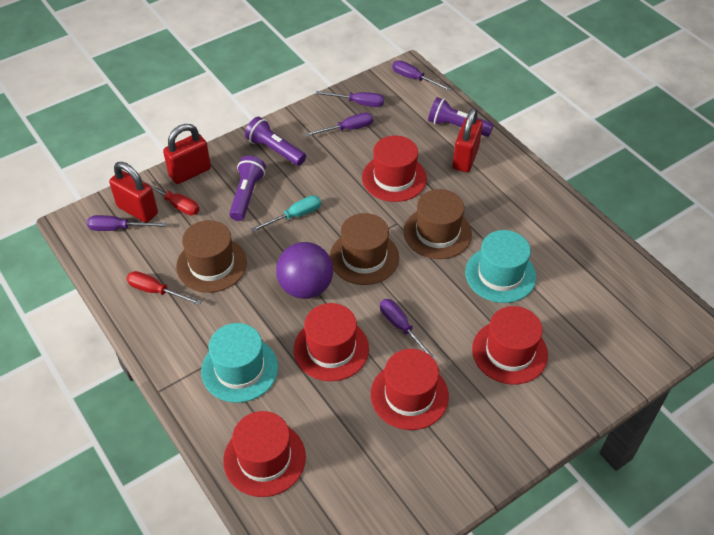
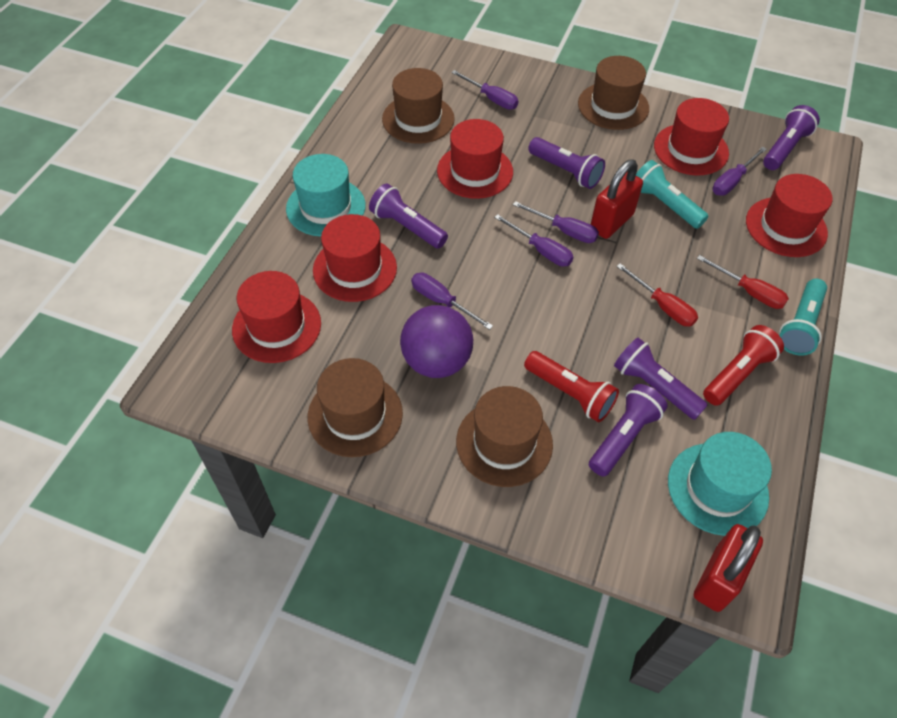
brown hat: [176,220,247,293] [330,213,399,285] [404,189,472,259] = 3 -> [308,358,403,457] [382,68,455,144] [456,386,553,487] [578,56,649,130] = 4
purple flashlight: [229,156,266,221] [245,117,306,166] [428,97,493,137] = 3 -> [369,184,448,249] [528,137,605,189] [589,384,668,477] [614,338,708,420] [763,105,820,170] = 5
red flashlight: none = 0 -> [524,351,619,422] [703,325,784,406] = 2
red padlock: [109,162,158,223] [163,124,211,184] [453,108,483,172] = 3 -> [591,159,643,239] [694,524,763,612] = 2
turquoise flashlight: none = 0 -> [636,160,709,229] [779,279,827,355] = 2
turquoise screwdriver: [251,195,321,232] = 1 -> none = 0

